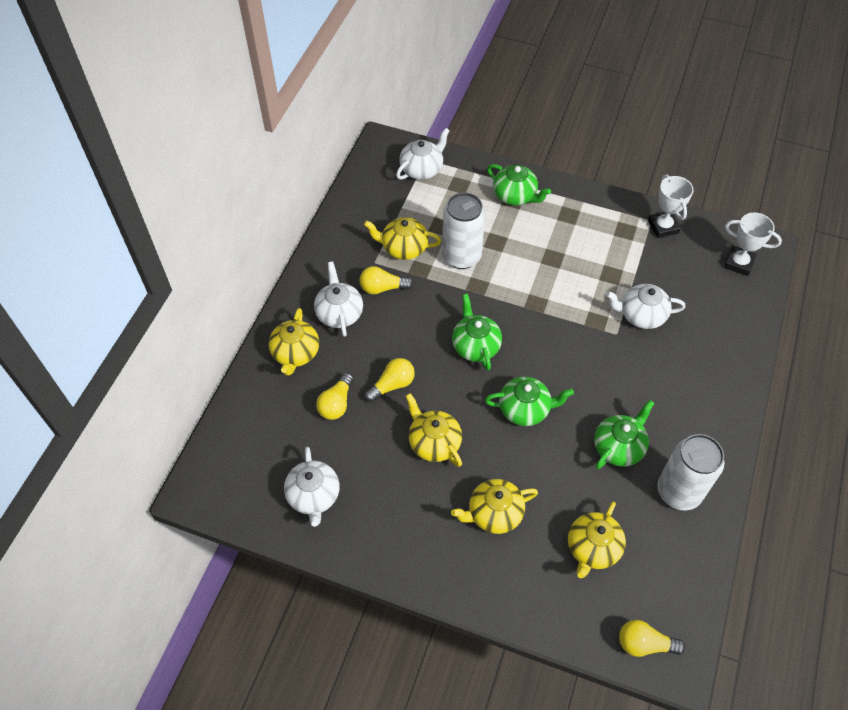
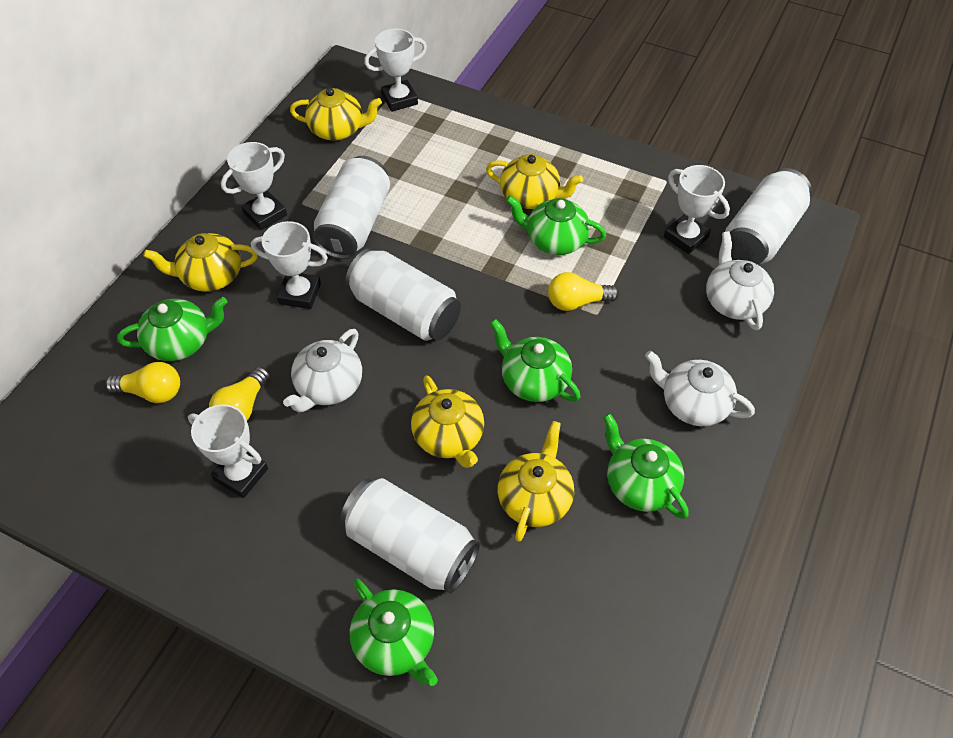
green teapot: [452,294,502,371] [485,376,574,426] [487,164,551,206] [594,400,654,469] = 4 -> [117,297,228,361] [350,579,438,686] [490,319,581,402] [506,196,606,255] [603,413,689,519] = 5
white can: [442,192,485,269] [657,434,724,510] = 2 -> [313,156,390,259] [340,478,480,594] [346,248,461,341] [725,168,812,265] = 4
white teapot: [284,447,340,527] [314,261,363,337] [396,128,450,180] [606,284,685,329] = 4 -> [283,329,362,412] [645,351,755,426] [706,231,774,330] = 3
white trophy: [648,174,694,238] [724,213,782,276] = 2 -> [188,404,268,498] [221,142,287,230] [251,221,328,309] [364,29,427,112] [664,165,730,254] = 5
yellow light bulb: [316,373,354,420] [360,266,413,295] [365,358,415,402] [619,620,685,657] = 4 -> [105,362,180,403] [209,367,270,420] [548,272,619,311] = 3

